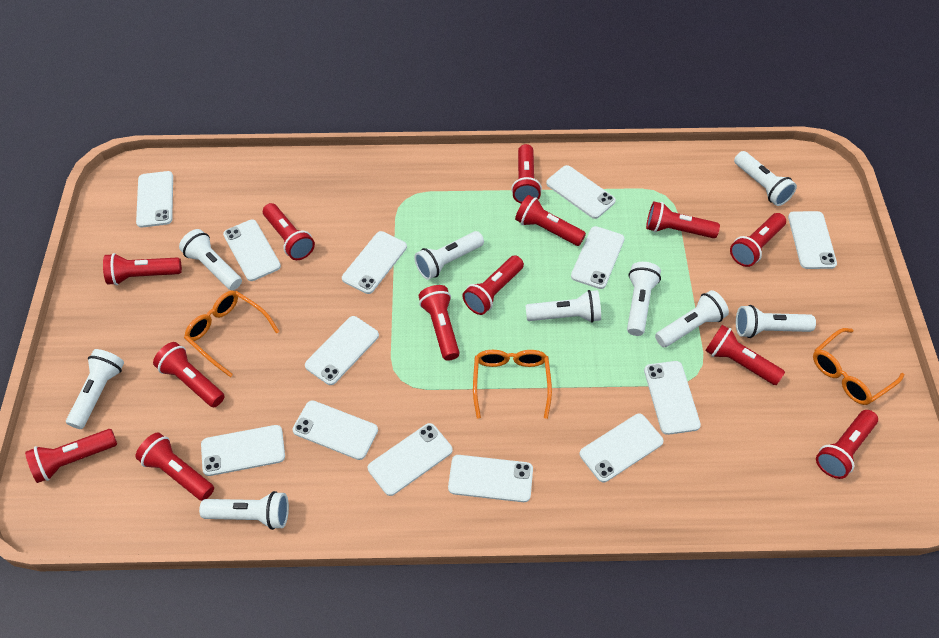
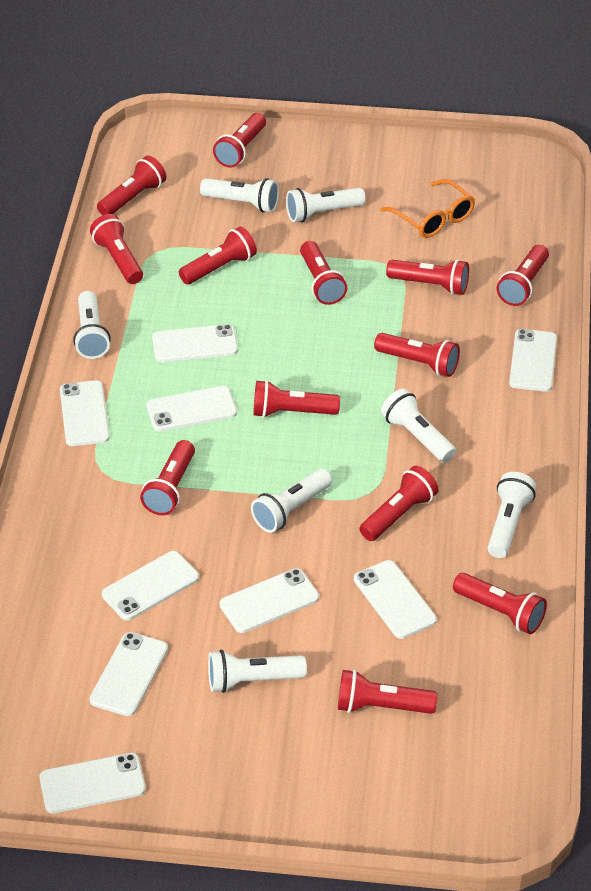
orange glasses: [184,291,280,377] [473,350,552,419] [813,328,904,405] = 3 -> [380,179,475,238] = 1
white flashlight: [66,349,124,429] [179,229,242,290] [199,491,289,530] [414,231,484,280] [525,290,601,323] [627,262,661,336] [655,290,729,347] [734,151,797,206] [736,305,816,338] = 9 -> [73,291,111,359] [200,178,279,212] [208,650,307,693] [251,469,332,533] [286,188,365,222] [381,388,456,463] [488,472,536,558] = 7
white phone: [136,171,173,228] [201,425,285,476] [223,220,281,281] [293,400,378,460] [305,316,379,385] [342,231,407,294] [368,423,453,496] [448,455,533,502] [546,165,616,219] [571,226,625,289] [579,414,664,482] [644,361,701,435] [788,211,837,269] = 13 -> [39,753,146,814] [60,380,110,446] [89,632,168,716] [102,551,199,621] [146,386,237,432] [152,324,238,362] [220,568,319,633] [354,560,437,639] [509,329,557,392] = 9

